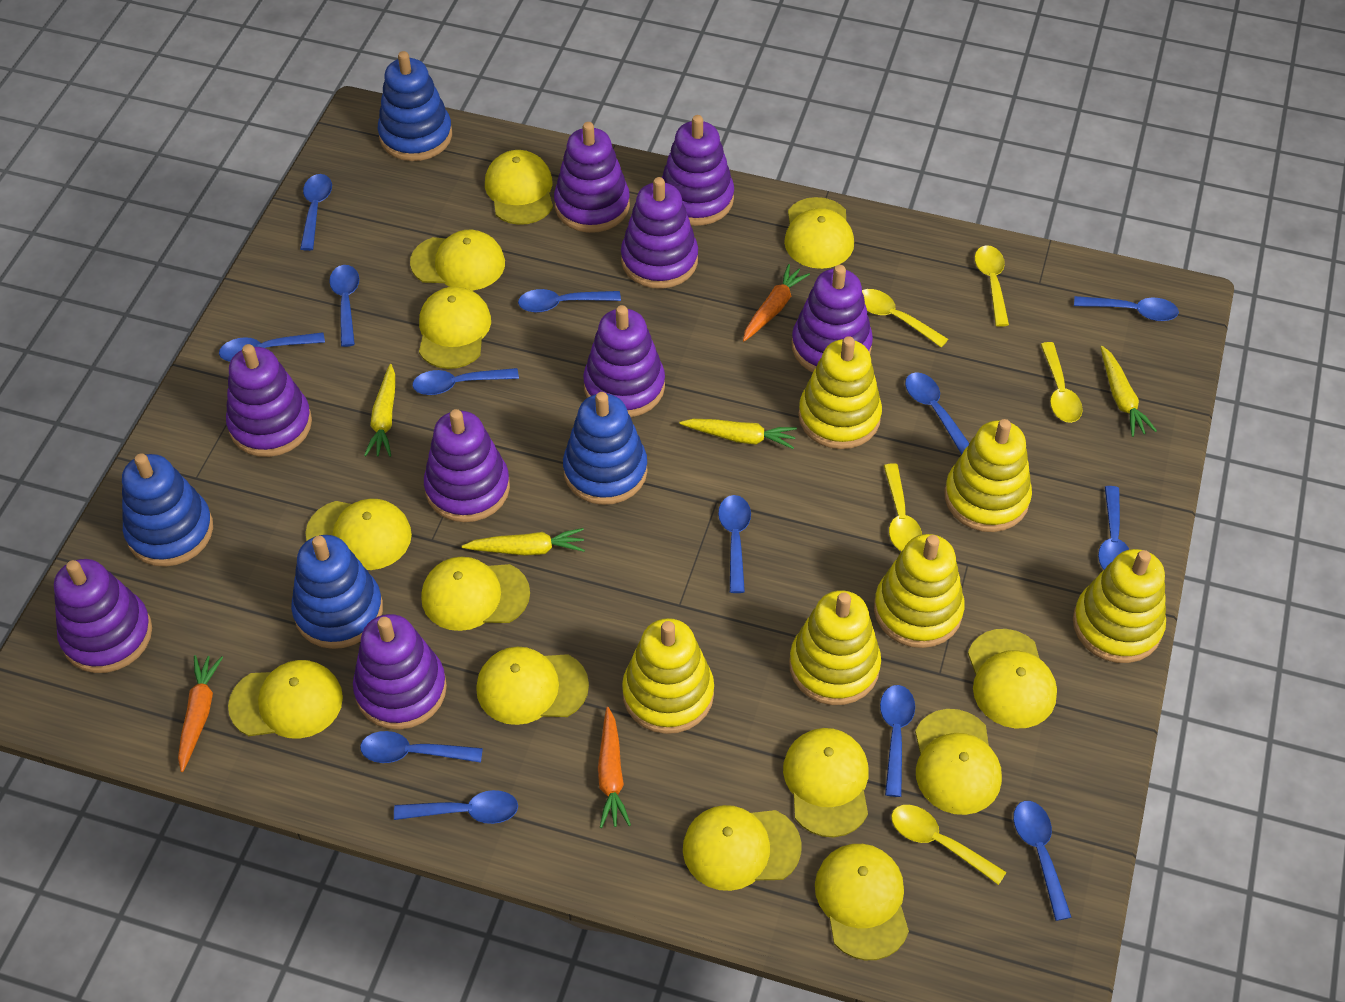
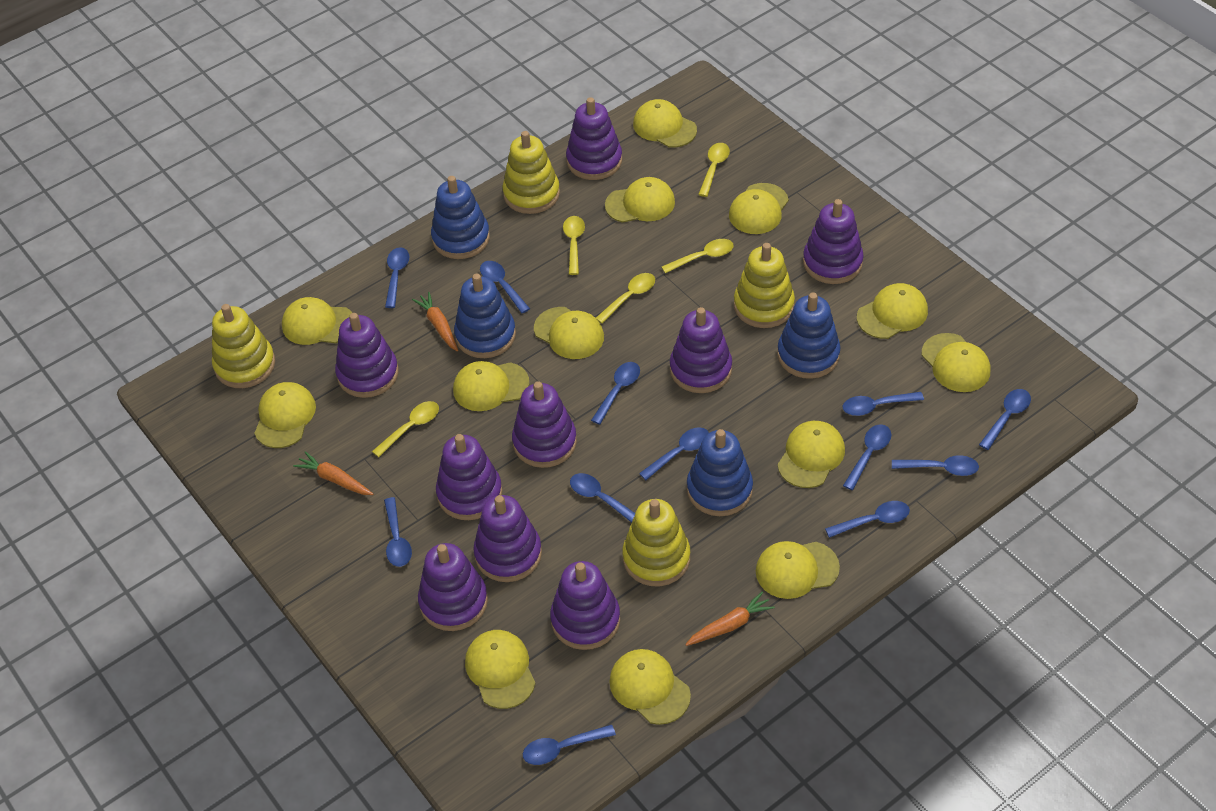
blue spoon: [219,332,325,362] [300,174,332,251] [329,265,359,347] [360,731,483,763] [394,790,518,824] [412,368,519,395] [518,289,621,313] [718,495,751,593] [880,685,915,797] [905,372,969,455] [1013,801,1071,921] [1074,296,1179,321] [1098,486,1129,570] = 13 -> [384,497,412,567] [385,247,409,308] [480,261,530,313] [523,725,616,765] [570,473,635,523] [591,362,640,425] [639,427,709,480] [825,501,910,538] [843,392,924,416] [843,424,891,490] [892,455,979,476] [979,389,1031,450] = 12
yellow carrot: [364,364,395,457] [462,528,585,556] [679,419,797,449] [1100,346,1157,437] = 4 -> none = 0
yellow stacking toy: [622,618,714,734] [789,590,881,705] [798,336,882,449] [874,534,965,648] [945,419,1032,532] [1073,549,1166,663] = 6 -> [212,304,275,388] [502,131,560,214] [622,499,690,586] [734,243,795,328] = 4

